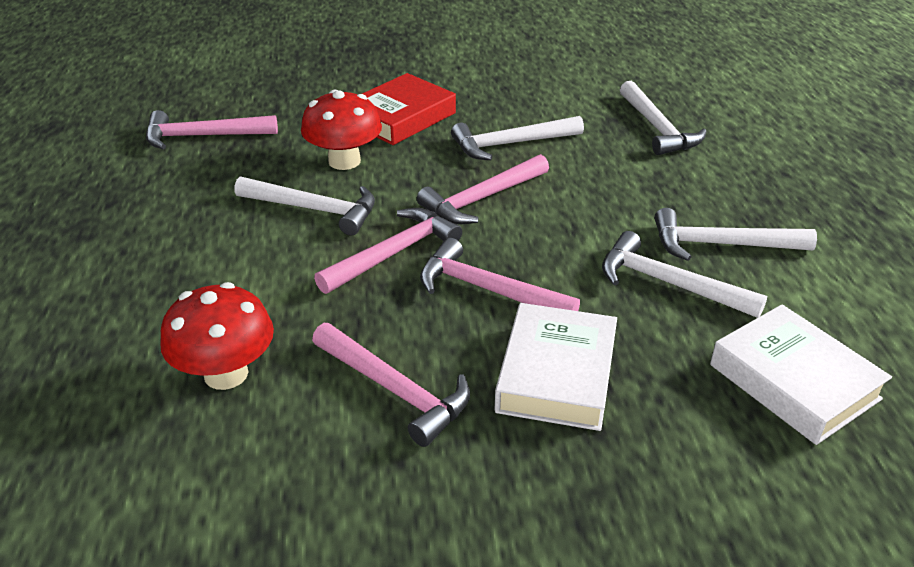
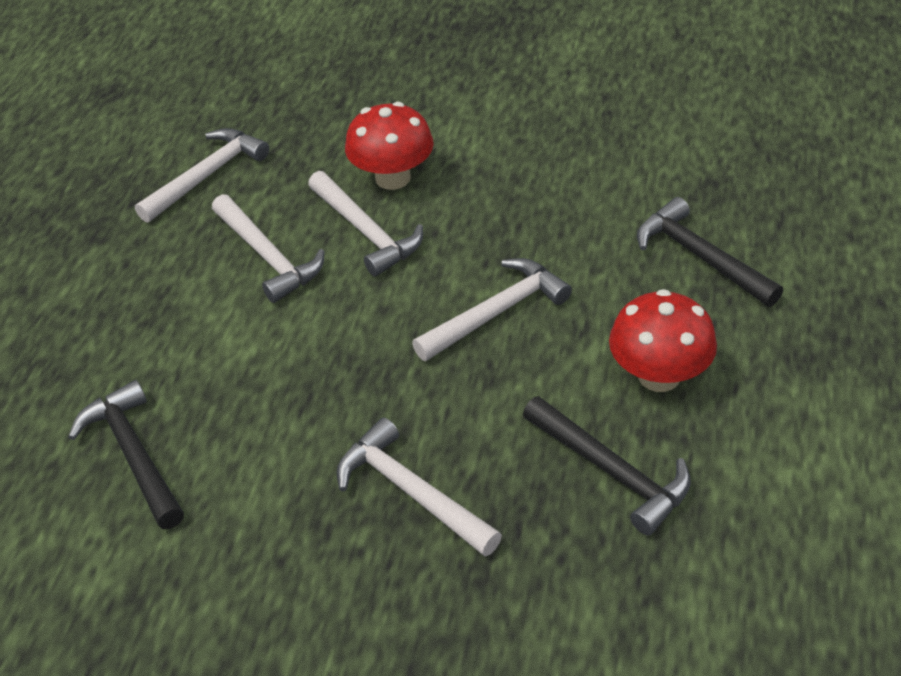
black hammer: none = 0 -> [68,380,184,529] [523,396,691,535] [637,197,783,307] = 3
pink hammer: [146,110,278,149] [312,323,470,447] [314,208,462,294] [417,154,549,224] [420,238,580,311] = 5 -> none = 0
red book: [362,73,456,145] = 1 -> none = 0
white book: [495,303,617,431] [710,304,892,445] = 2 -> none = 0

